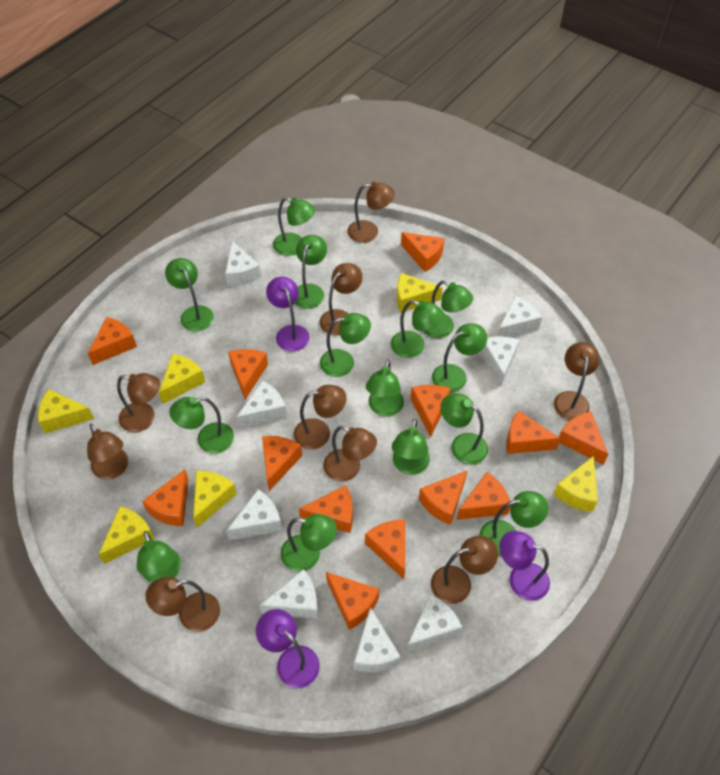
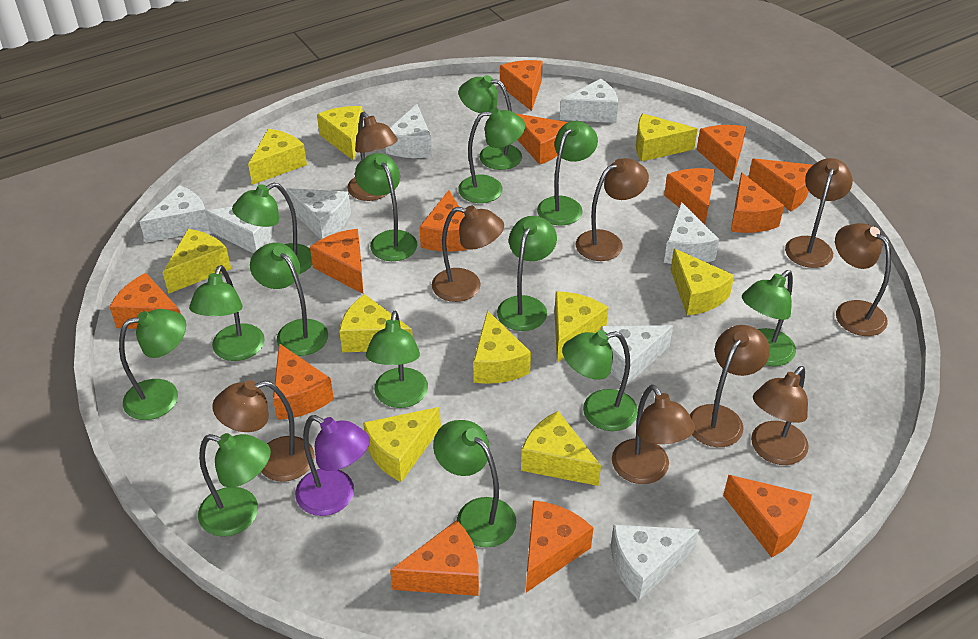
purple lamp: [256,609,320,688] [266,277,310,352] [500,531,550,601] = 3 -> [295,415,370,516] = 1
yellow cheese: [38,389,94,433] [99,506,155,564] [159,353,205,404] [193,471,237,528] [397,273,443,313] [553,456,598,512] = 6 -> [162,229,231,294] [248,129,307,185] [317,106,364,161] [339,294,413,352] [363,407,441,482] [473,310,531,384] [521,411,601,486] [554,291,608,363] [636,113,698,161] [670,249,734,316] = 10

